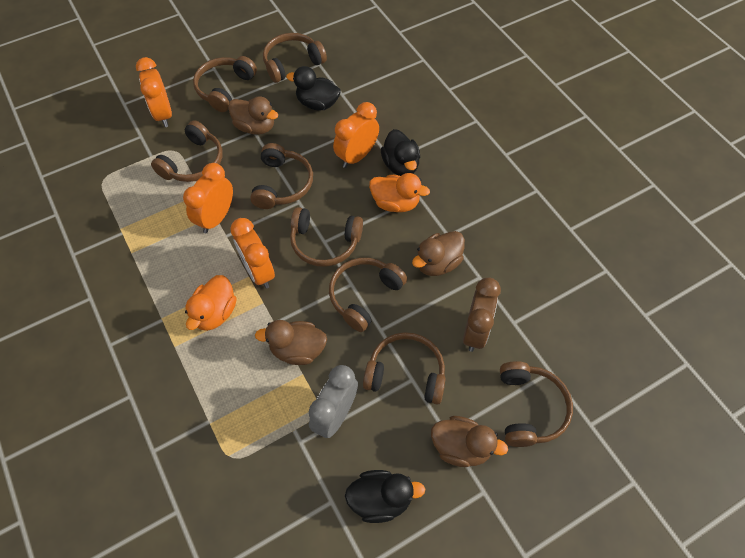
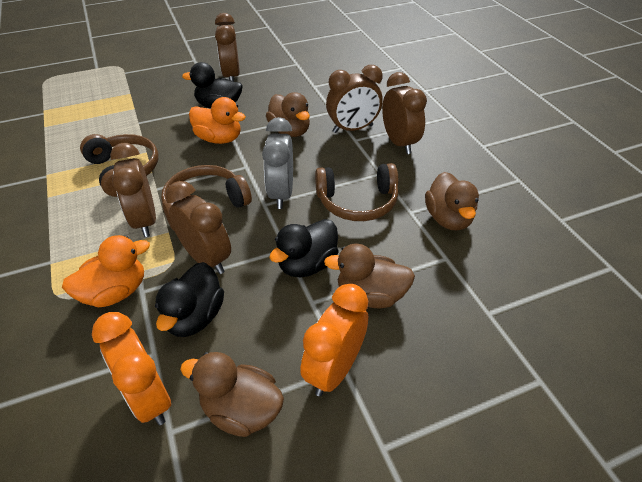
brown clock: [463,278,501,352] = 1 -> [110,143,156,237] [165,181,231,274] [215,13,240,82] [326,65,383,133] [382,72,427,154] = 5
brown headphones: [151,120,222,182] [193,56,257,112] [250,143,313,209] [263,33,327,83] [290,207,363,267] [329,258,407,332] [363,332,446,405] [500,361,573,447] = 8 -> [80,134,158,197] [161,165,252,230] [315,163,398,221] = 3
orange clock: [136,57,172,127] [183,163,233,233] [230,218,275,289] [333,102,379,168] = 4 -> [92,312,171,425] [300,284,368,396] = 2

